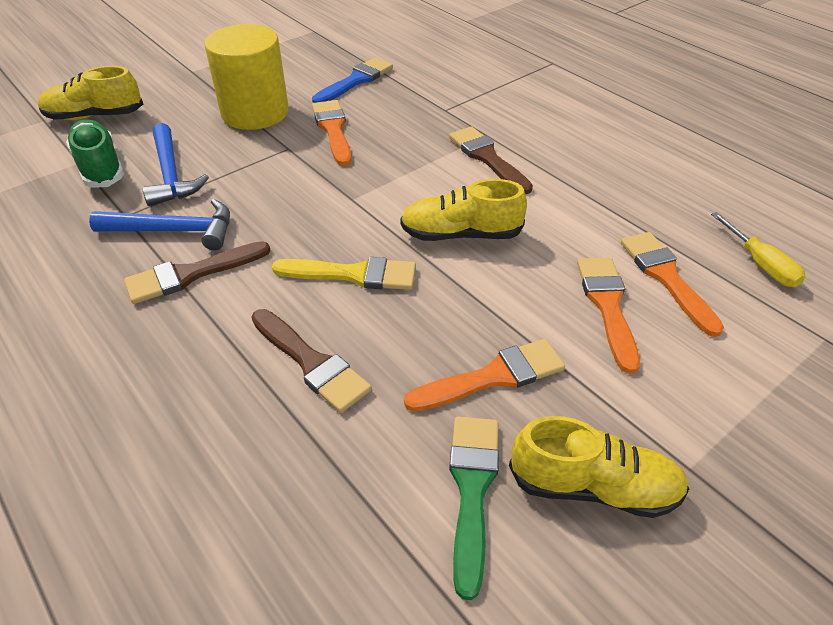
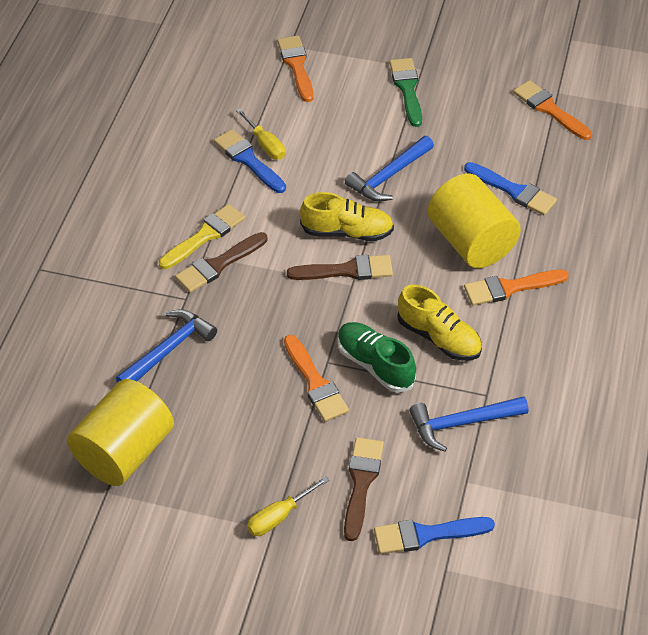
blue brush: [312,57,393,103] = 1 -> [214,129,286,193] [374,517,495,554] [464,162,557,216] = 3
blue hammer: [89,199,230,250] [142,123,209,206] = 2 -> [116,309,217,383] [345,136,434,202] [409,396,528,452] = 3
yellow cylinder: [204,24,289,130] = 1 -> [67,379,174,486] [428,173,521,268] = 2
yellow screwdriver: [711,212,805,287] = 1 -> [236,108,285,160] [247,476,329,536] = 2
yellow shoe: [38,66,143,120] [400,179,527,241] [509,416,689,518] = 3 -> [300,192,394,241] [397,284,482,361] = 2

